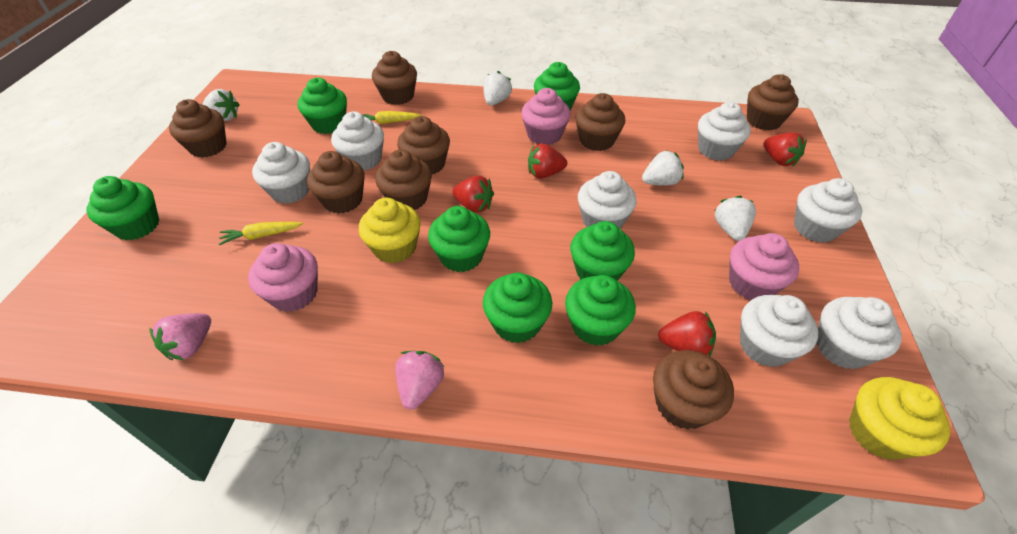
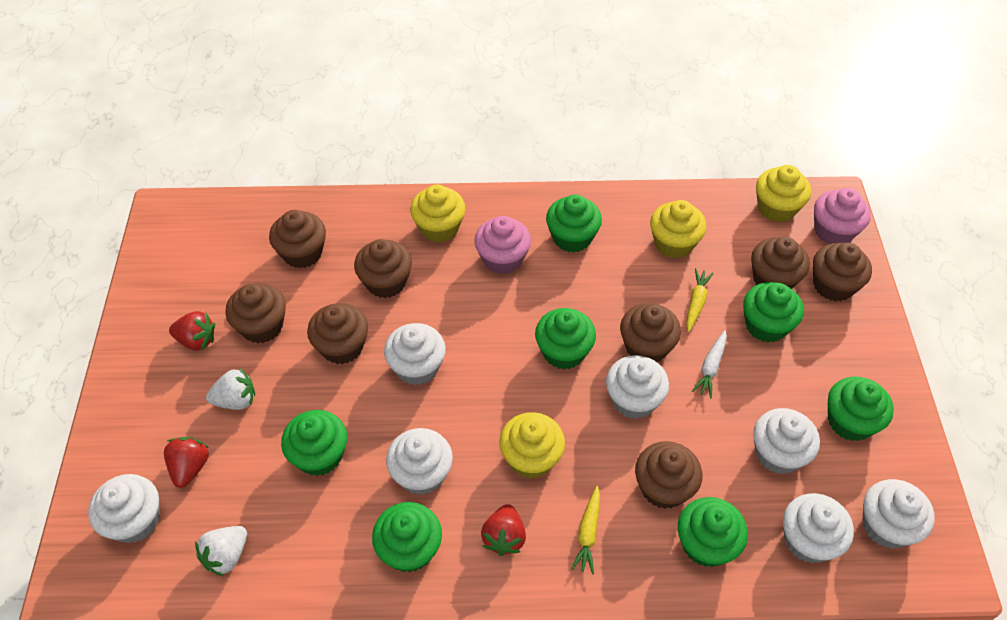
pink cupcake: [248,243,318,312] [521,88,571,145] [729,233,799,300] = 3 -> [474,216,531,274] [814,188,871,244] = 2
pink strawberry: [150,313,211,360] [395,351,444,410] = 2 -> none = 0
red strawberry: [452,176,494,213] [528,143,567,179] [658,311,716,356] [763,132,807,166] = 4 -> [164,437,209,488] [169,311,215,351] [481,504,526,556] = 3
white carrot: none = 0 -> [692,330,727,398] = 1
white strawberry: [203,89,240,121] [483,71,512,106] [642,150,684,186] [714,196,756,241] = 4 -> [195,526,247,576] [206,368,255,410] = 2
yellow cupcake: [359,197,421,264] [849,377,950,460] = 2 -> [410,185,466,242] [499,412,565,478] [650,200,706,258] [756,165,811,222] = 4

